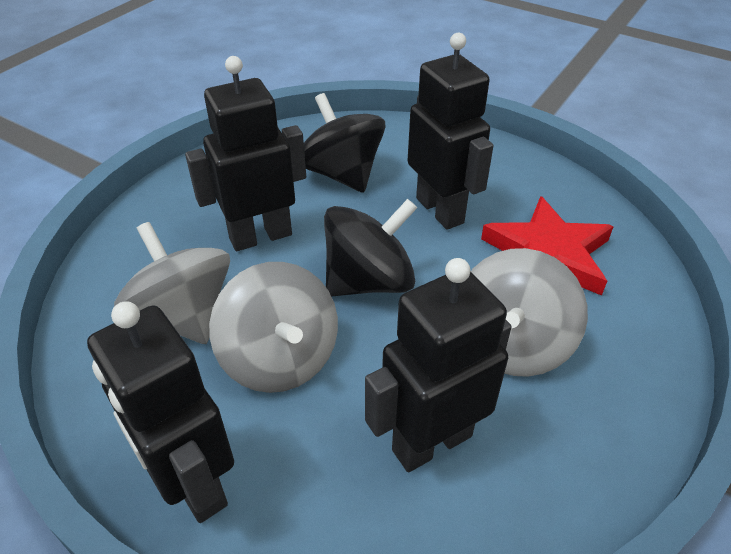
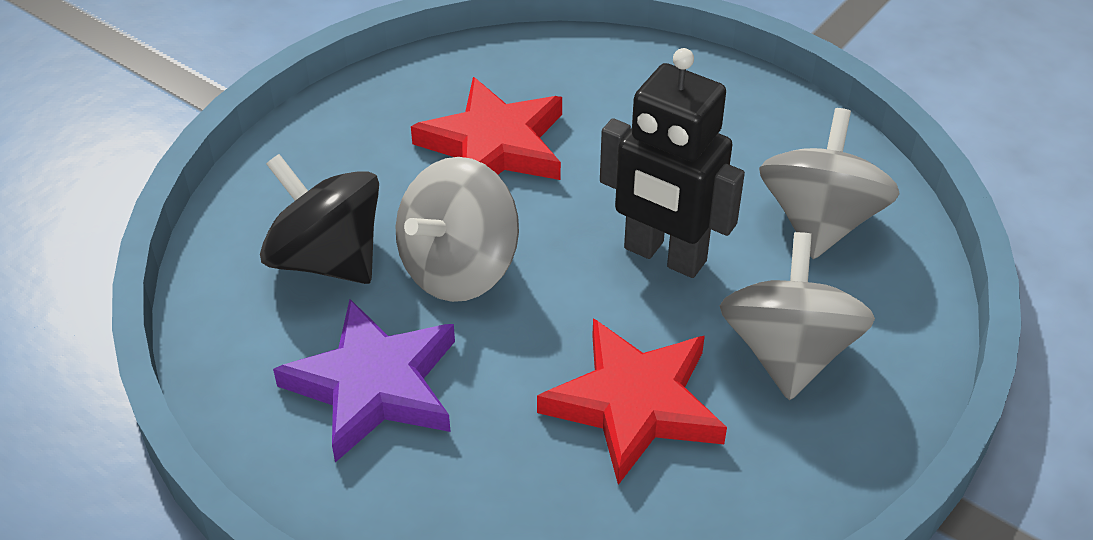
black robot: [87,301,234,523] [185,56,306,251] [365,258,512,472] [407,33,493,230] = 4 -> [600,48,745,278] = 1
black spinning top: [304,93,385,193] [324,199,417,297] = 2 -> [260,154,379,284] = 1
purple star: none = 0 -> [273,299,455,463] = 1
red star: [481,196,614,295] = 1 -> [411,77,562,180] [537,318,727,485] = 2

